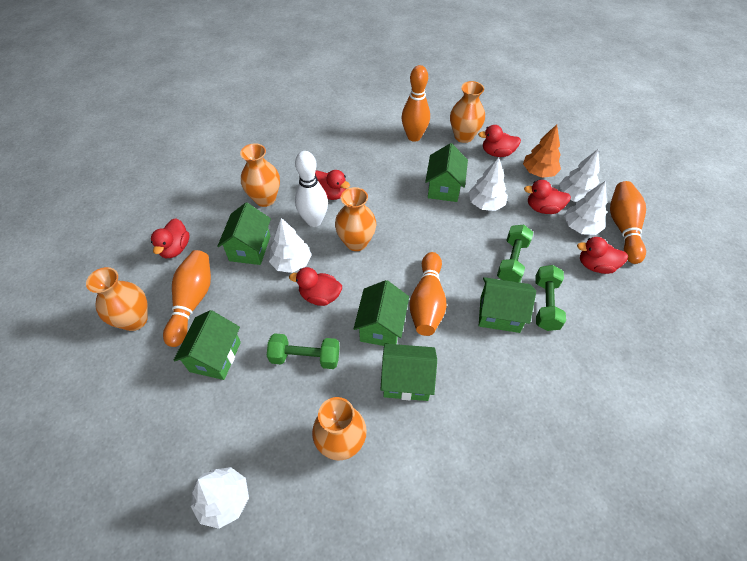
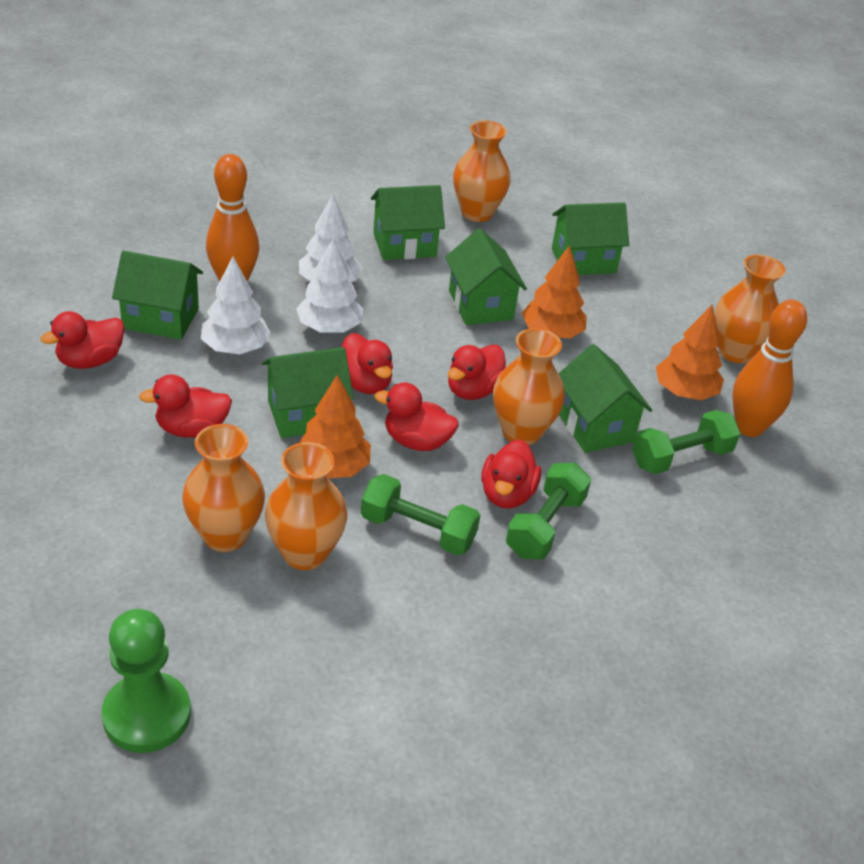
green pawn: none = 0 -> [101,609,191,753] = 1
orange bowling pin: [163,250,211,347] [402,65,430,142] [409,252,447,336] [610,181,646,264] = 4 -> [206,154,259,282] [732,300,807,437] = 2
orange tree: [523,124,561,178] = 1 -> [299,375,371,478] [522,245,587,338] [656,305,724,400] = 3
white bowling pin: [295,151,328,227] = 1 -> none = 0
white tree: [191,467,249,529] [269,218,311,273] [468,157,508,211] [559,149,600,202] [564,181,607,235] = 5 -> [201,257,271,354] [296,238,363,333] [299,195,363,282] = 3

